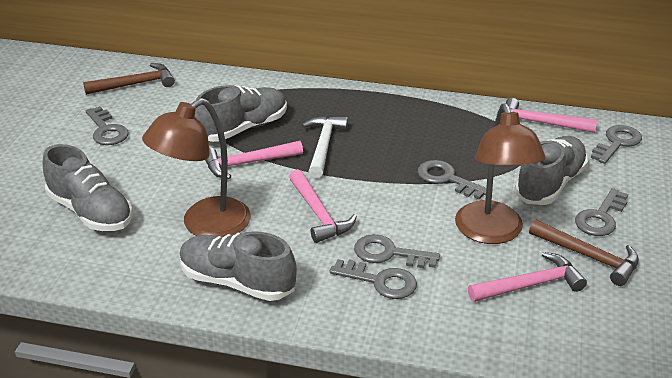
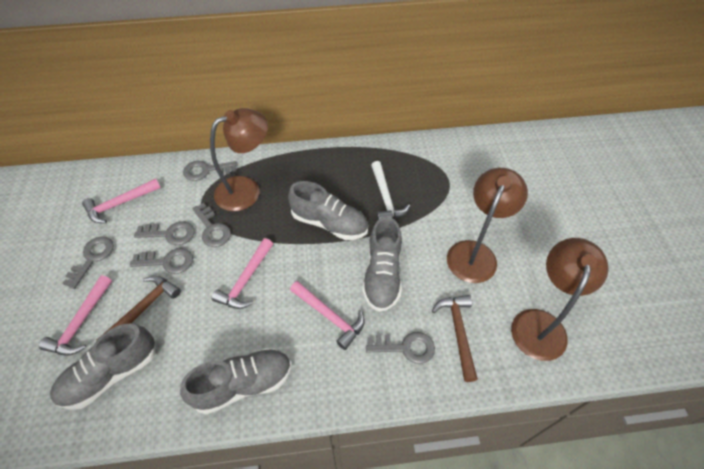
brown lamp: [142,98,251,237] [455,103,546,244] = 2 -> [210,108,268,211] [447,168,528,283] [511,238,609,361] = 3

